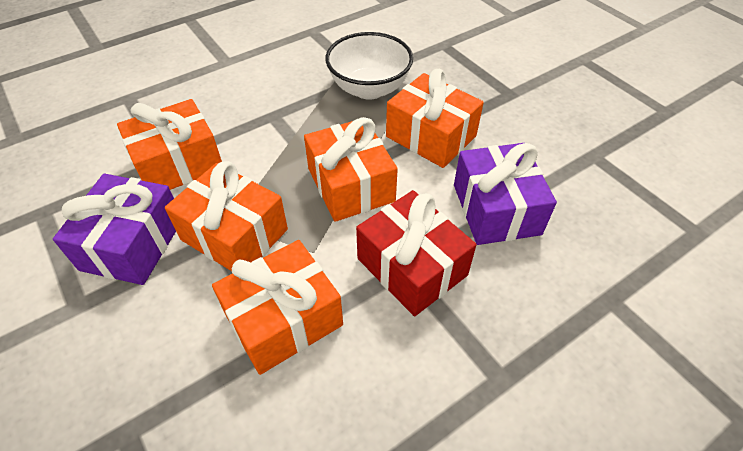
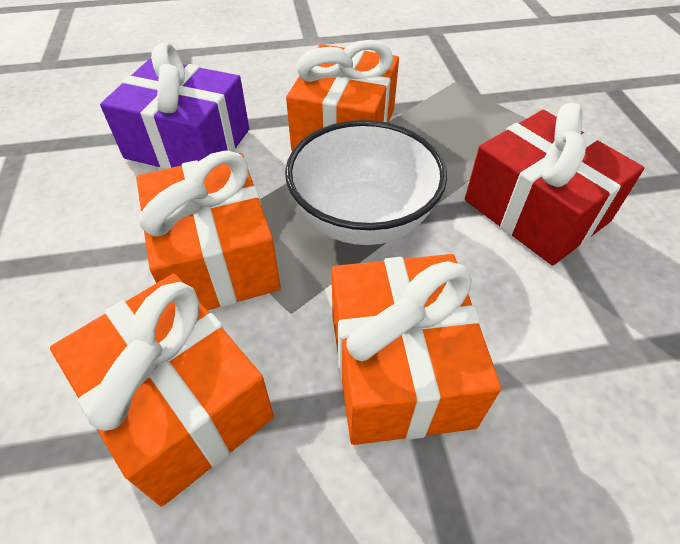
orange gift: [117,99,222,190] [165,161,288,271] [212,240,343,375] [304,117,398,222] [386,69,484,168] = 5 -> [50,274,274,507] [136,151,281,310] [286,40,399,151] [331,254,501,445] = 4
purple gift: [53,174,176,285] [454,143,557,245] = 2 -> [100,42,249,169] = 1

